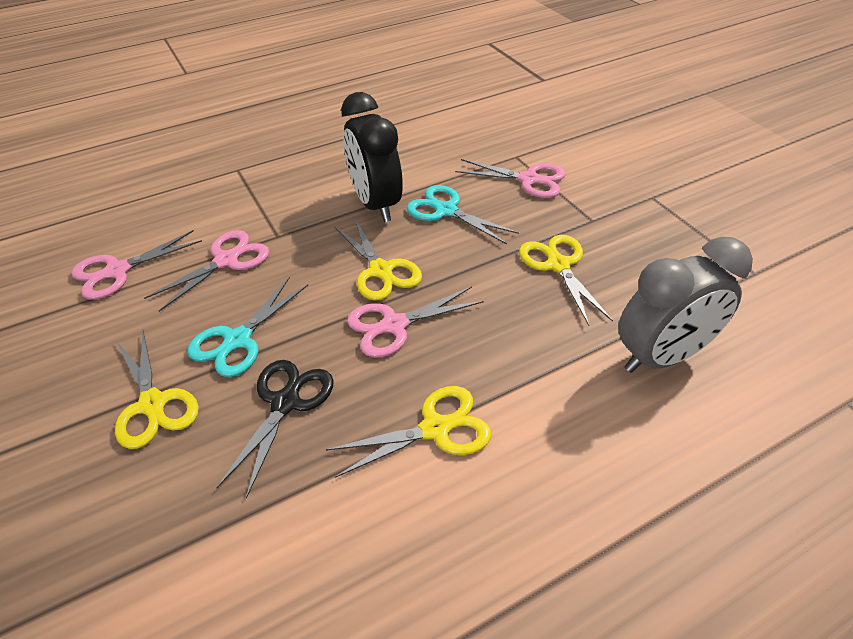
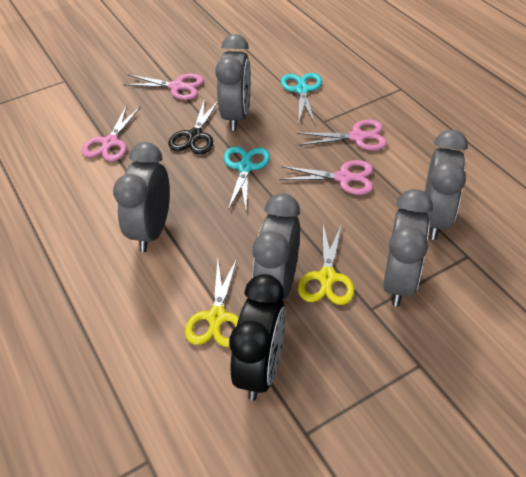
grey clock: [618,237,753,373] = 1 -> [113,142,170,252] [215,34,251,131] [253,193,300,300] [383,189,433,306] [425,130,468,240] = 5
yellow scissors: [115,331,199,449] [326,386,491,478] [334,219,422,301] [519,235,613,326] = 4 -> [185,258,239,347] [298,224,355,305] = 2

